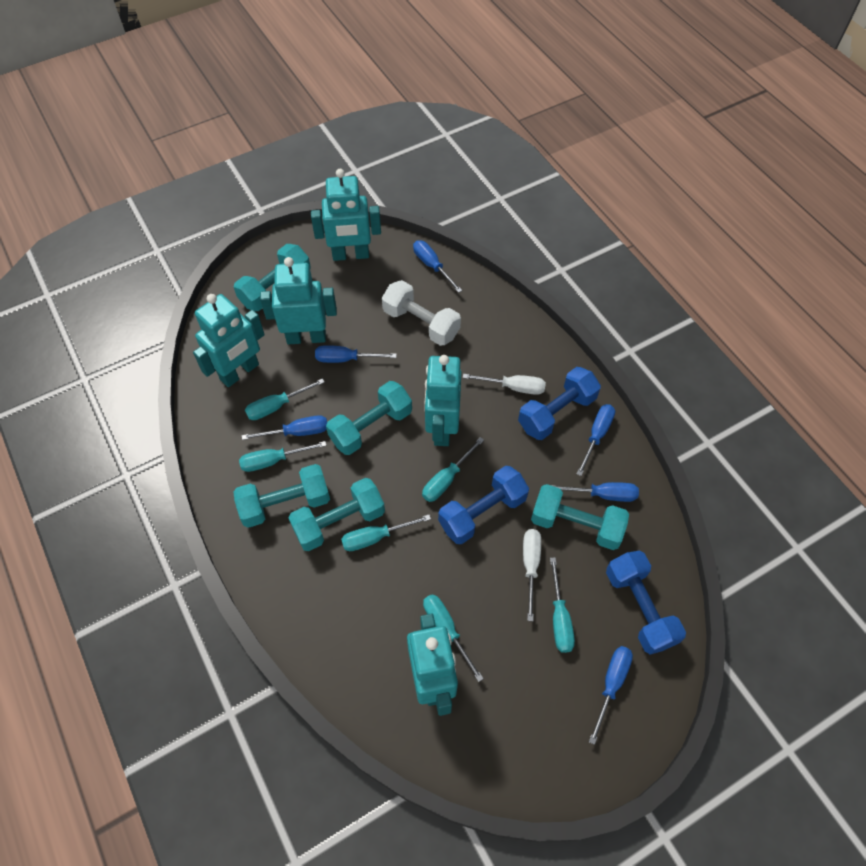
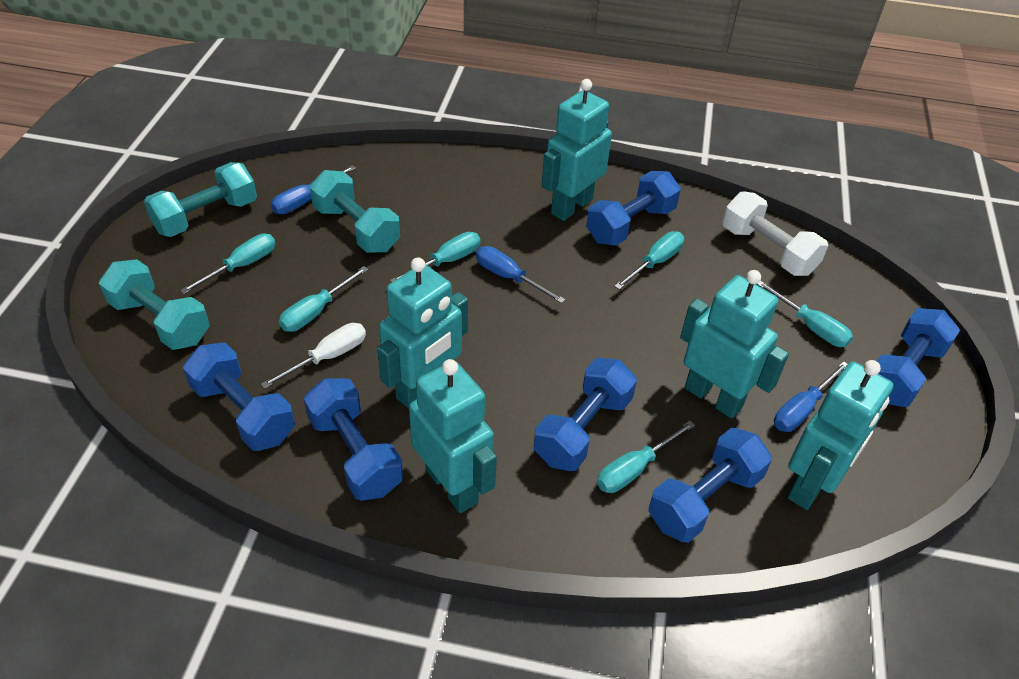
blue dumbbell: [438,466,529,544] [518,367,601,440] [606,551,686,655] = 3 -> [183,343,295,451] [304,378,403,501] [534,358,637,471] [586,171,681,246] [648,428,772,543] [877,308,960,407] = 6
blue screwdriver: [242,415,327,440] [315,345,397,363] [413,240,462,293] [551,482,639,502] [576,404,615,476] [589,646,633,745] = 6 -> [271,165,356,214] [476,246,565,303] [774,361,847,432] = 3
turquoise dumbbell: [233,464,330,528] [234,244,311,311] [288,478,385,551] [326,381,412,455] [531,484,629,550] = 5 -> [99,259,210,350] [144,162,257,237] [310,170,400,253] = 3
white screwdriver: [463,374,546,395] [523,529,541,621] = 2 -> [261,323,366,389] = 1

